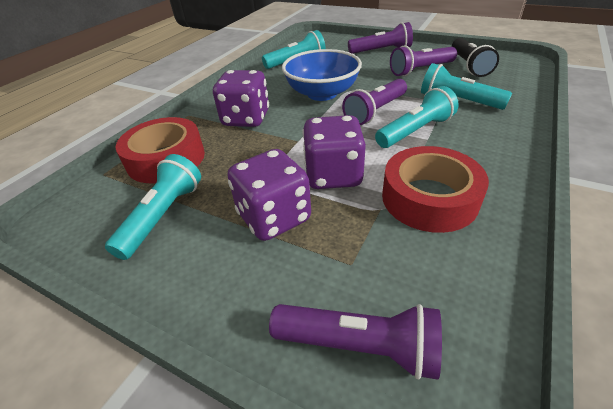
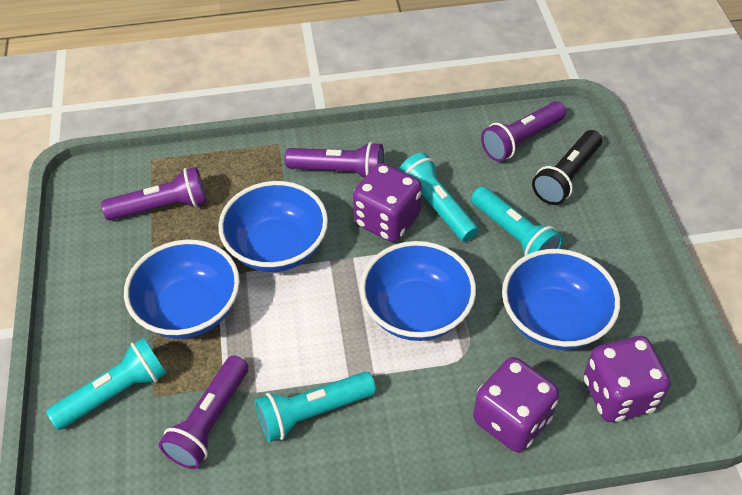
blue bowl: [282,49,362,101] = 1 -> [124,239,240,339] [218,181,328,272] [360,241,476,341] [502,249,620,350] = 4
red tape: [115,117,205,183] [382,146,489,233] = 2 -> none = 0

